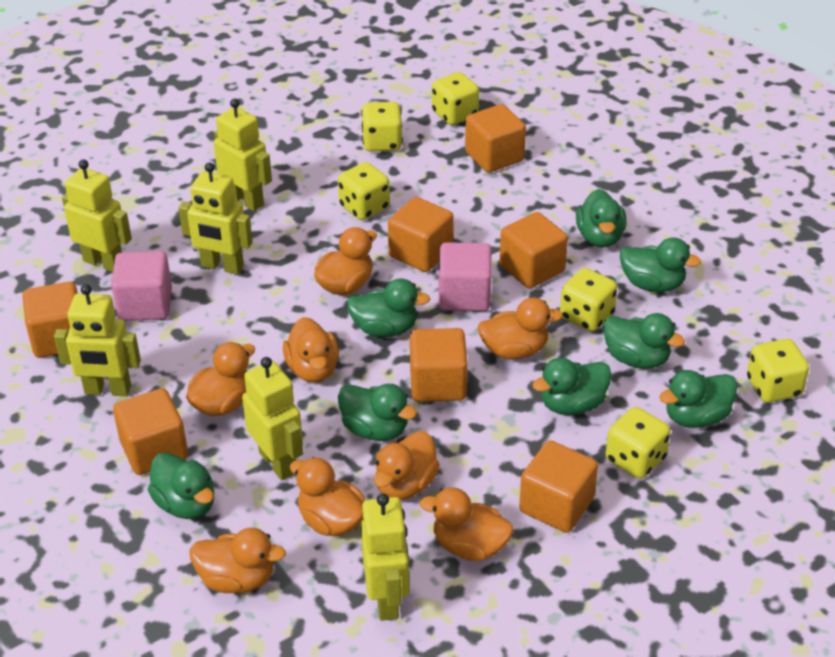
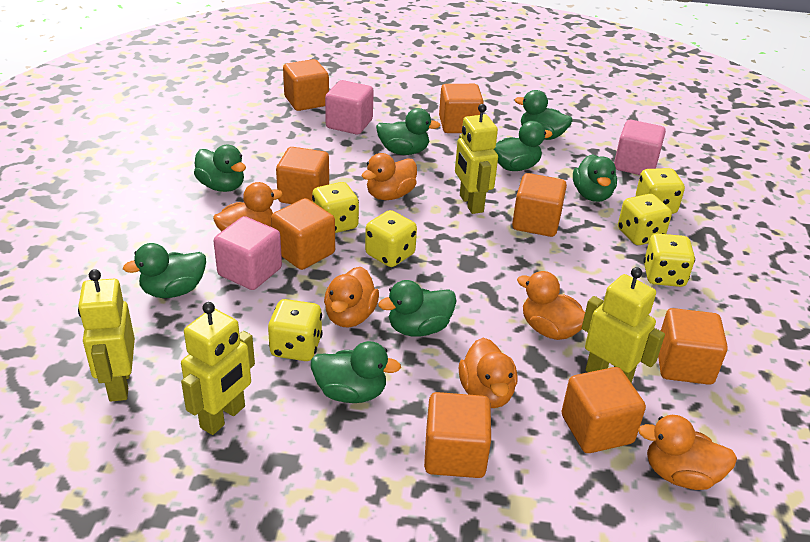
orange cube: [22,282,78,358] [113,388,188,475] [388,197,454,272] [410,328,467,402] [465,104,526,173] [500,212,568,289] [519,440,598,533] = 7 -> [271,198,335,270] [276,147,329,204] [283,59,329,111] [424,392,491,478] [439,84,484,133] [512,173,567,237] [562,367,646,453] [658,308,728,385] = 8
orange duck: [186,342,255,416] [190,528,286,593] [283,317,339,382] [290,457,366,536] [314,227,377,295] [374,431,440,500] [420,487,513,561] [477,297,563,359] = 8 -> [213,182,283,232] [324,267,379,327] [362,153,417,200] [459,338,517,408] [517,271,585,340] [638,415,737,490] = 6
pink cube: [111,251,172,321] [439,242,492,311] = 2 -> [214,216,282,290] [325,80,374,135] [614,120,666,175] = 3
yellow robot: [54,284,141,397] [62,160,132,272] [178,162,253,274] [214,99,272,211] [242,357,303,481] [361,493,409,621] = 6 -> [78,269,135,402] [181,302,255,435] [455,104,498,214] [582,267,665,383] = 4

